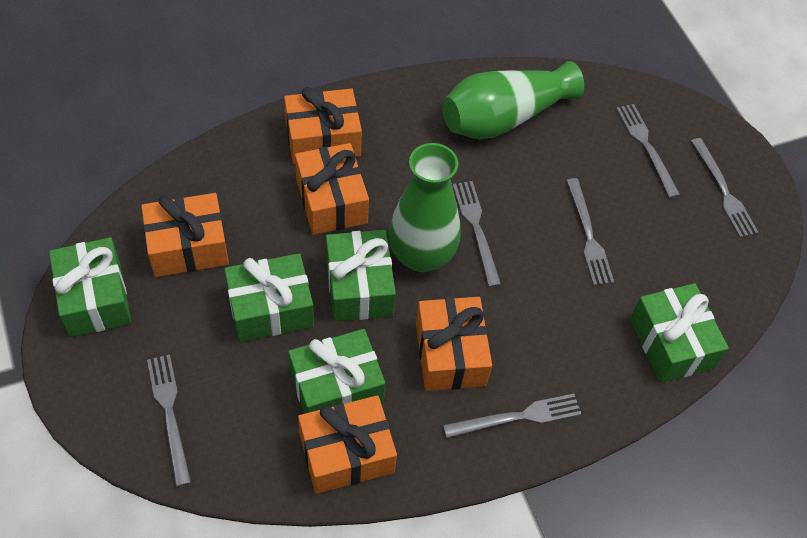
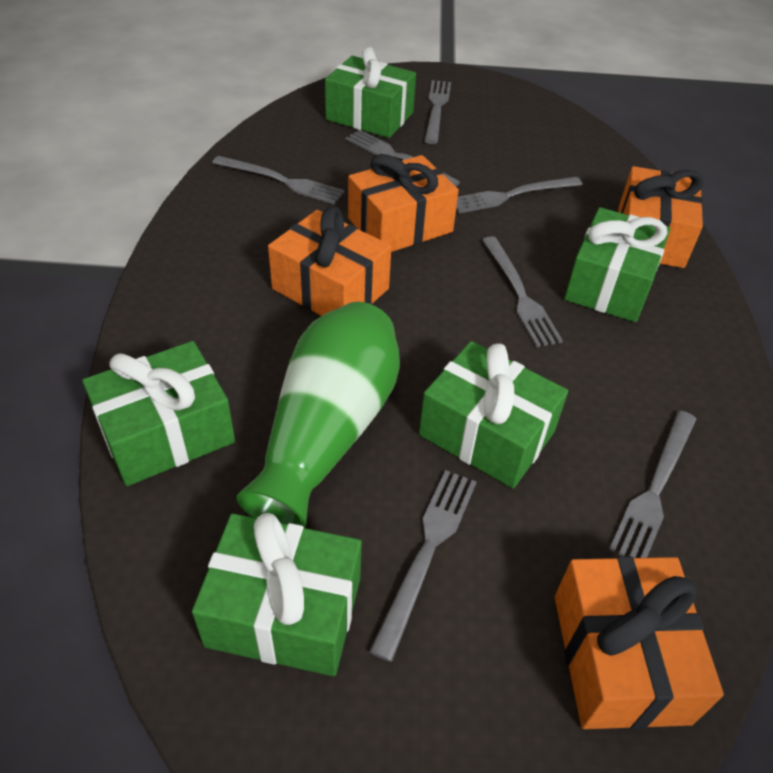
green vase: [389,143,460,272] [442,61,584,139] = 2 -> [237,302,400,528] = 1
grey fork: [147,354,191,487] [443,394,581,438] [453,181,501,287] [566,178,614,286] [616,104,680,198] [691,138,758,238] = 6 -> [212,156,344,204] [345,130,460,186] [369,470,476,662] [425,80,451,144] [456,177,582,213] [482,236,563,347] [609,411,697,558] = 7
orange gift: [141,193,229,277] [284,87,362,164] [295,143,369,235] [298,395,397,494] [416,297,492,391] = 5 -> [268,207,391,316] [348,154,459,252] [555,556,724,729] [618,166,704,268] = 4

